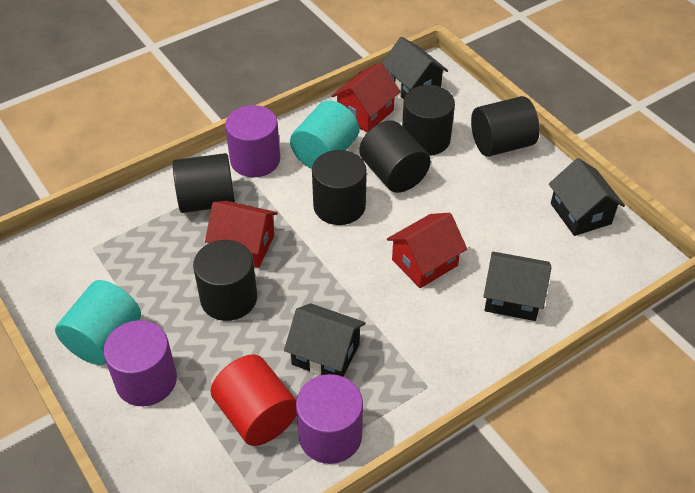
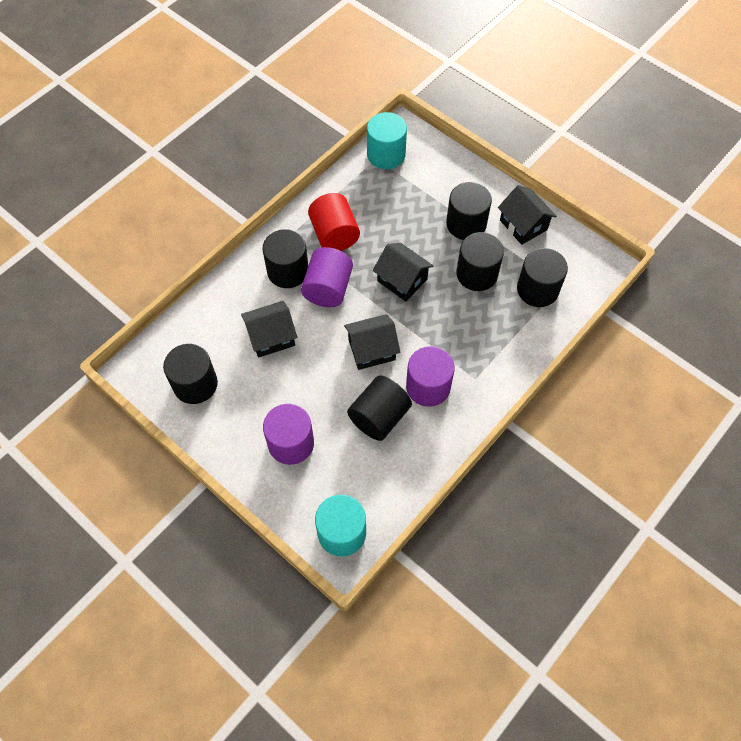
red house: [205,201,278,268] [331,63,401,133] [387,213,467,288] = 3 -> none = 0

